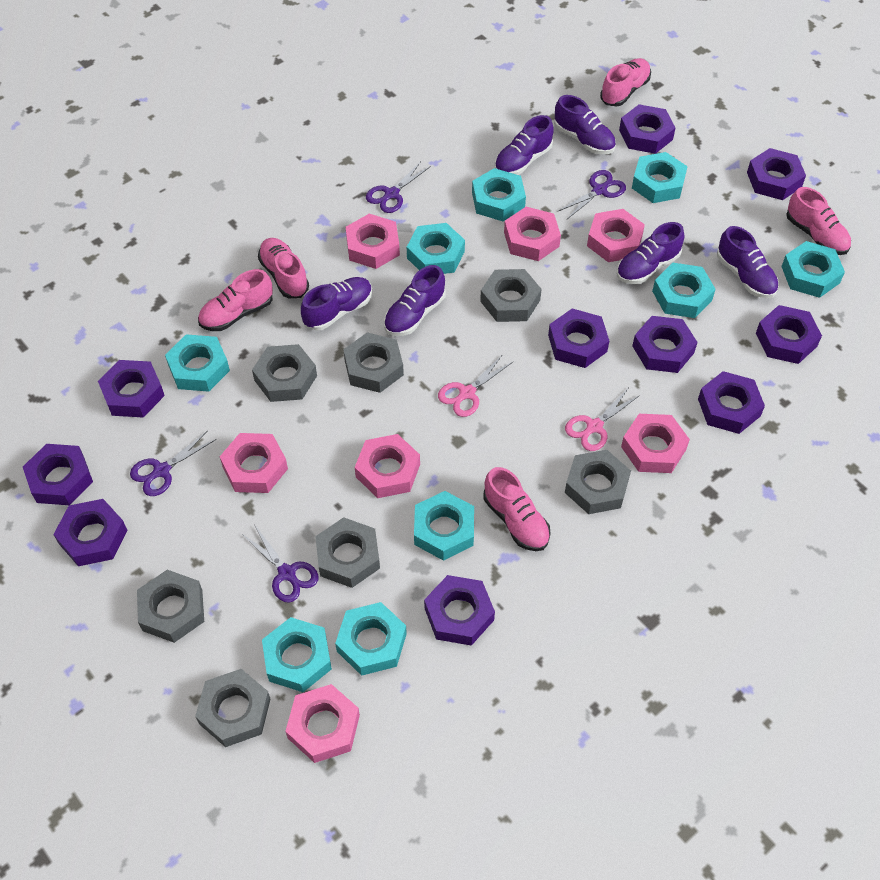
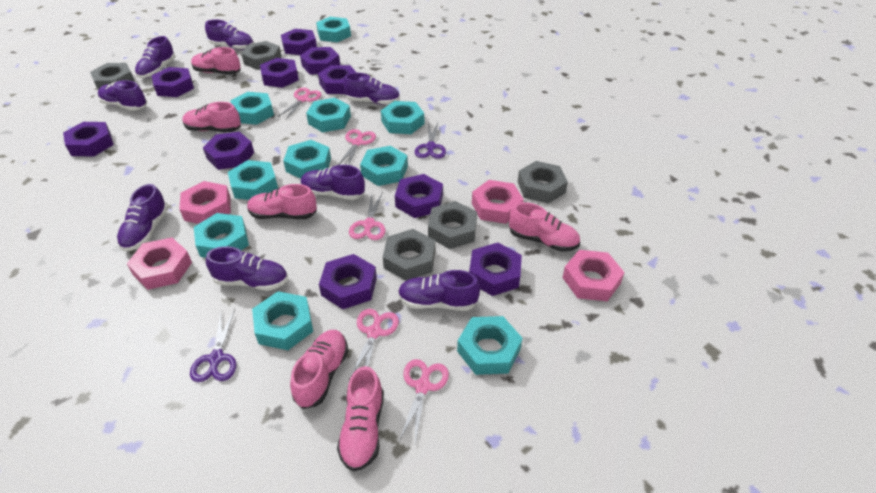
grey nut: [137,570,204,643] [195,669,270,747] [252,344,317,402] [315,517,380,588] [343,332,404,393] [480,269,542,322] [565,450,631,514] = 7 -> [90,63,135,90] [241,41,282,70] [383,229,435,281] [428,201,477,249] [518,161,568,204] = 5
pink nut: [220,433,288,493] [285,684,360,763] [346,214,400,269] [355,434,420,498] [504,207,561,261] [587,209,645,262] [621,414,690,473] = 7 -> [127,238,192,290] [179,181,231,224] [472,180,524,224] [562,250,625,301] = 4
pink scissors: [438,354,513,417] [565,389,640,451] = 2 -> [277,88,322,120] [338,129,376,165] [349,192,386,240] [349,309,399,379] [399,359,449,443] = 5
pink shoe: [198,269,273,331] [258,238,309,298] [484,467,551,551] [600,58,651,107] [786,187,851,255] = 5 -> [182,102,241,132] [191,47,241,75] [247,184,317,219] [290,330,348,409] [337,366,384,472] [509,202,580,252] = 6
purple scissors: [130,430,216,496] [242,524,319,603] [366,161,431,213] [559,170,626,219] = 4 -> [190,309,236,382] [415,122,446,159] = 2
purple shoe: [301,277,372,330] [384,265,446,336] [495,115,554,175] [554,95,616,154] [617,222,684,284] [717,226,779,298] = 6 -> [98,80,147,111] [117,184,168,251] [135,36,175,78] [205,20,254,50] [206,246,288,291] [301,165,365,200] [343,73,400,105] [398,270,480,311] = 8
turquoise nut: [165,334,230,392] [262,617,332,692] [335,602,407,676] [407,223,465,274] [414,491,474,561] [472,168,526,221] [632,152,688,203] [652,263,716,318] [781,241,845,298] = 9 -> [194,213,249,258] [228,160,278,200] [230,92,274,125] [252,291,313,350] [283,140,331,179] [306,98,351,133] [316,17,351,42] [360,146,408,186] [381,101,424,134] [457,316,523,375] = 10

